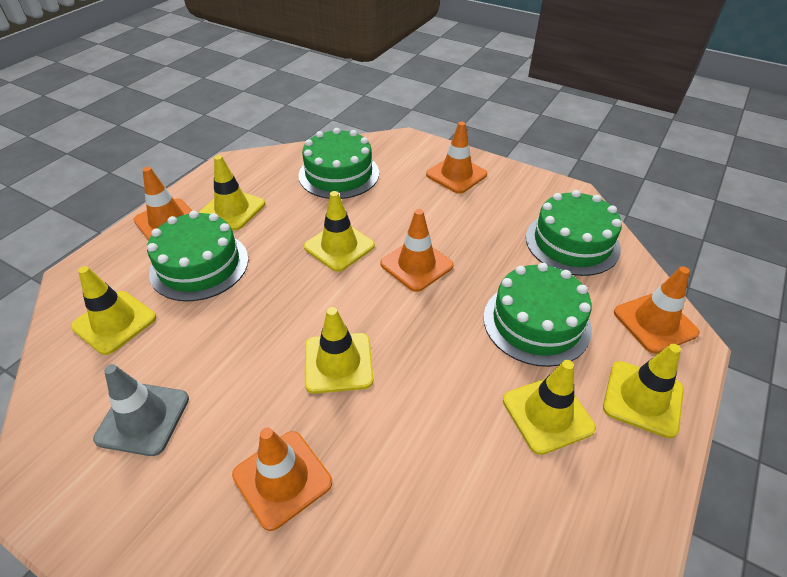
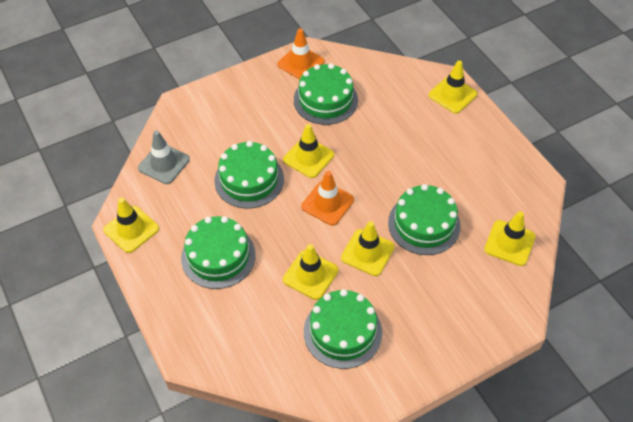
green cake: [147,211,249,302] [299,128,379,199] [484,263,592,367] [526,190,622,276] = 4 -> [181,216,256,289] [214,141,284,208] [294,63,358,125] [304,289,382,369] [388,184,461,255] = 5
orange traffic cone: [133,167,192,240] [232,428,332,531] [380,209,454,292] [426,122,488,194] [614,266,700,354] = 5 -> [277,28,324,80] [301,171,354,226] = 2

